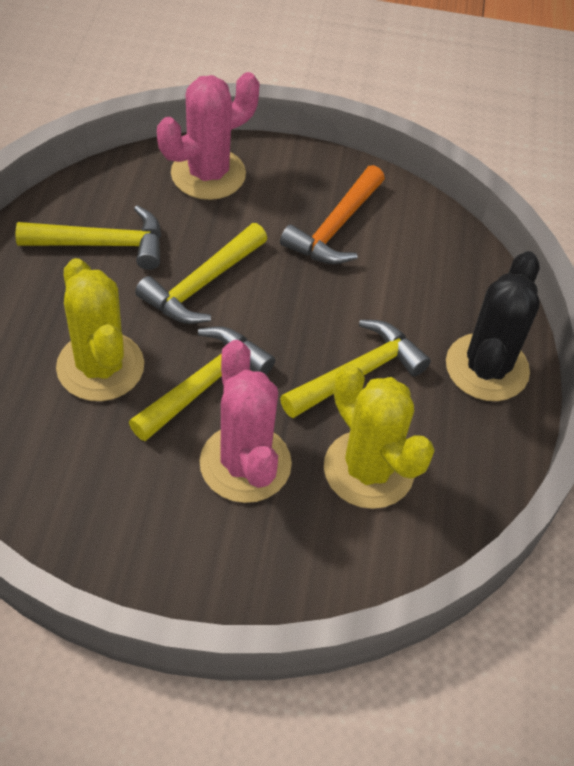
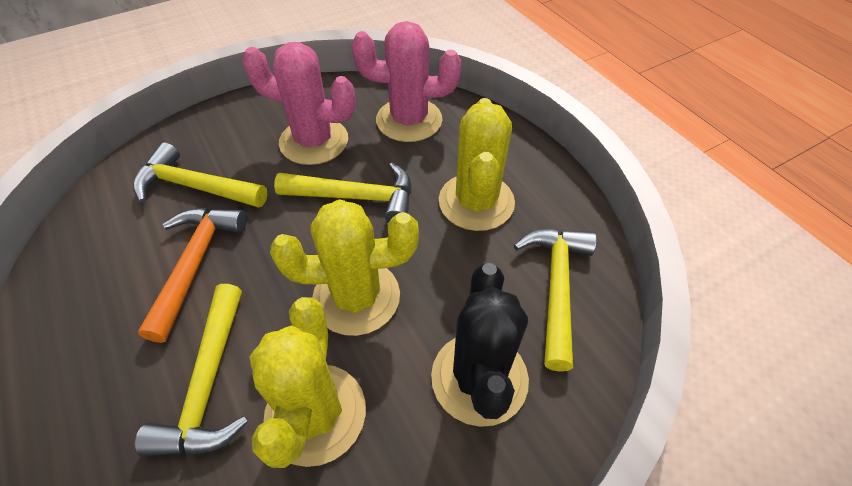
yellow cactus: [56,258,144,401] [324,364,435,509] = 2 -> [249,297,366,468] [270,199,419,336] [439,98,515,231] = 3

